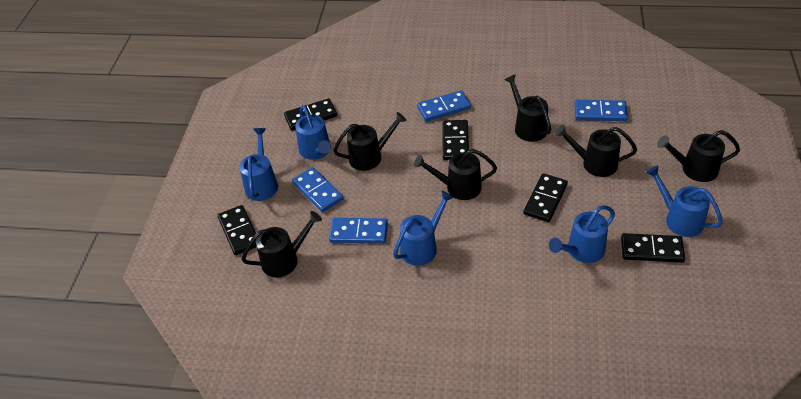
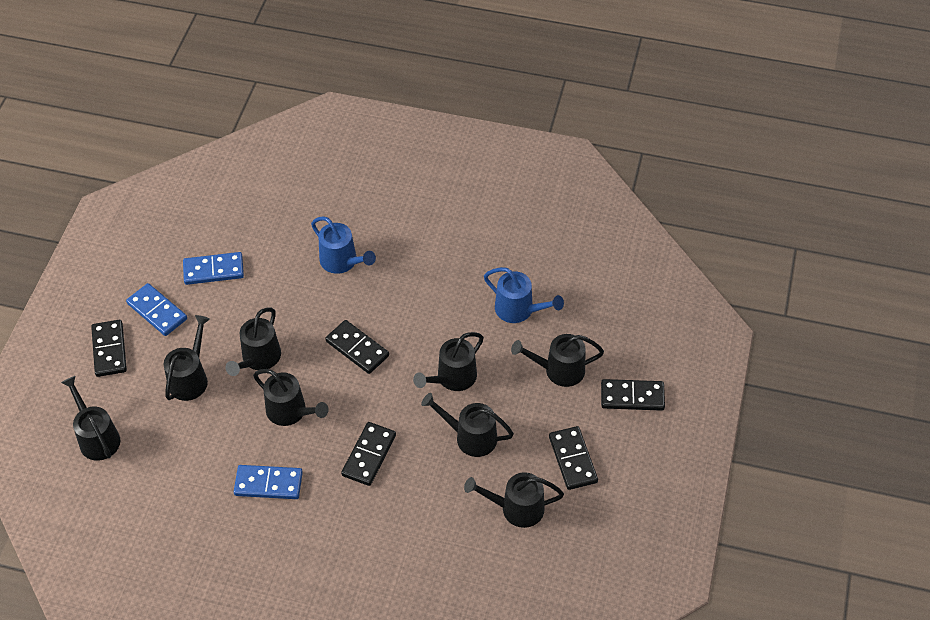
black watering can: [242,211,322,278] [333,112,407,171] [414,149,497,200] [504,74,551,142] [555,125,637,177] [657,130,740,182] = 6 -> [61,376,120,461] [164,315,210,401] [225,308,281,376] [253,369,329,426] [413,332,484,391] [421,393,514,457] [464,472,564,528] [511,334,604,387] = 8
blue domino: [292,167,344,212] [329,218,388,244] [417,90,471,122] [574,100,628,121] = 4 -> [126,283,187,336] [183,252,244,285] [234,465,303,499] = 3
blue watering can: [239,128,278,201] [295,105,331,160] [393,191,454,266] [549,205,615,263] [646,165,723,237] = 5 -> [311,216,376,274] [484,267,564,323] = 2

